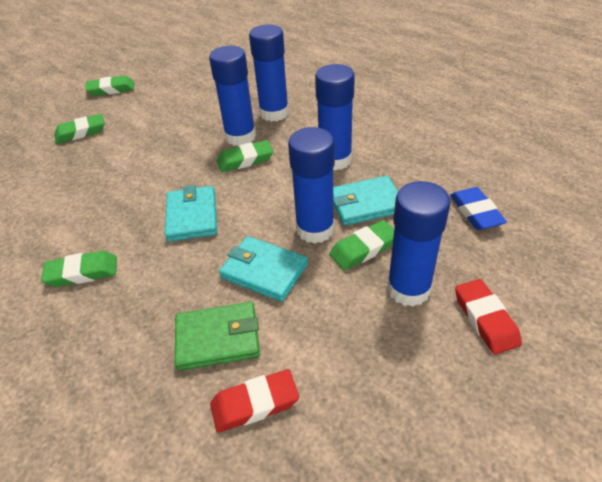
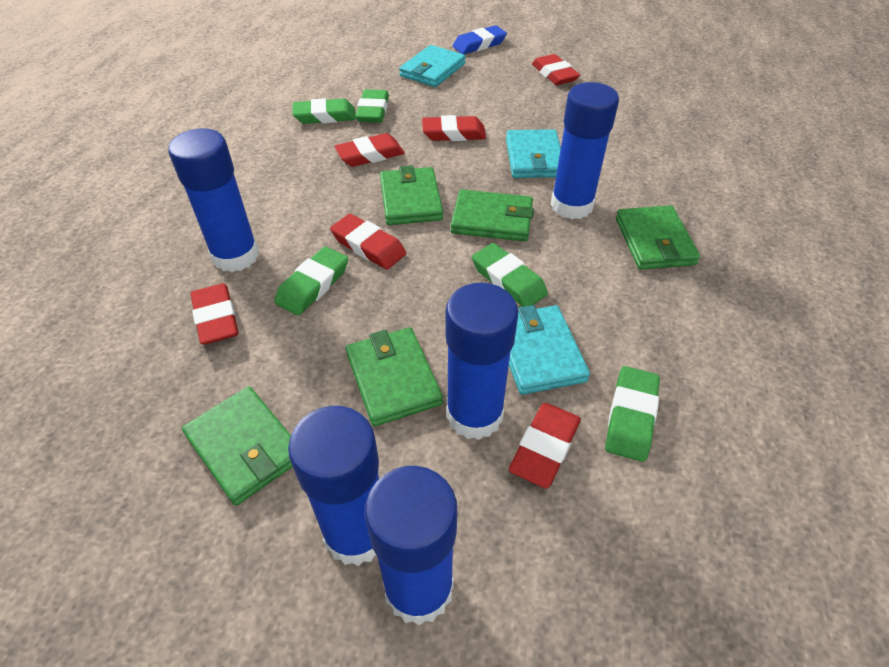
green wallet: [175,302,260,371] = 1 -> [182,386,293,505] [346,327,443,426] [380,165,443,225] [451,189,534,242] [616,205,700,270] = 5
red eraser: [210,369,299,433] [455,279,522,354] = 2 -> [191,283,239,345] [330,214,406,269] [334,133,405,167] [422,115,486,141] [509,403,581,489] [532,54,580,85] = 6

